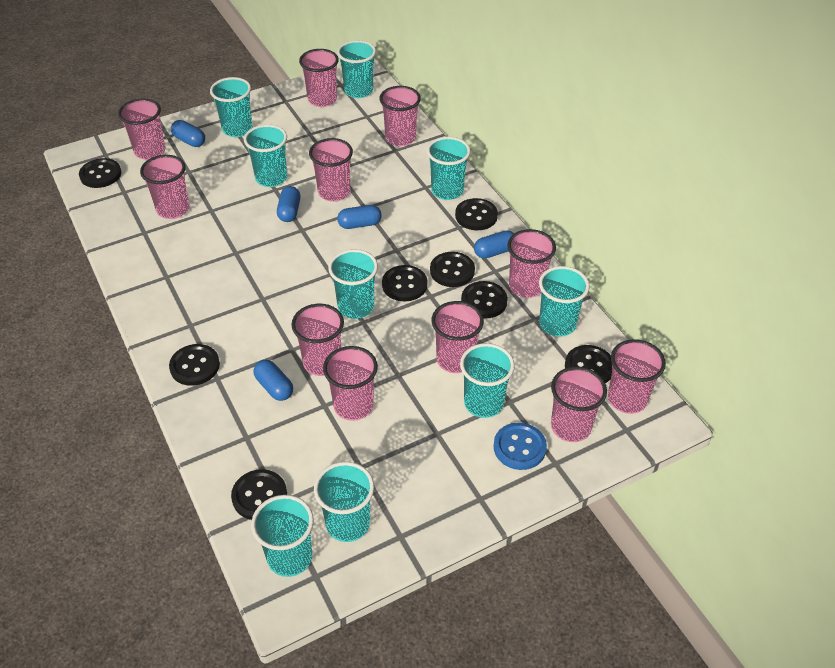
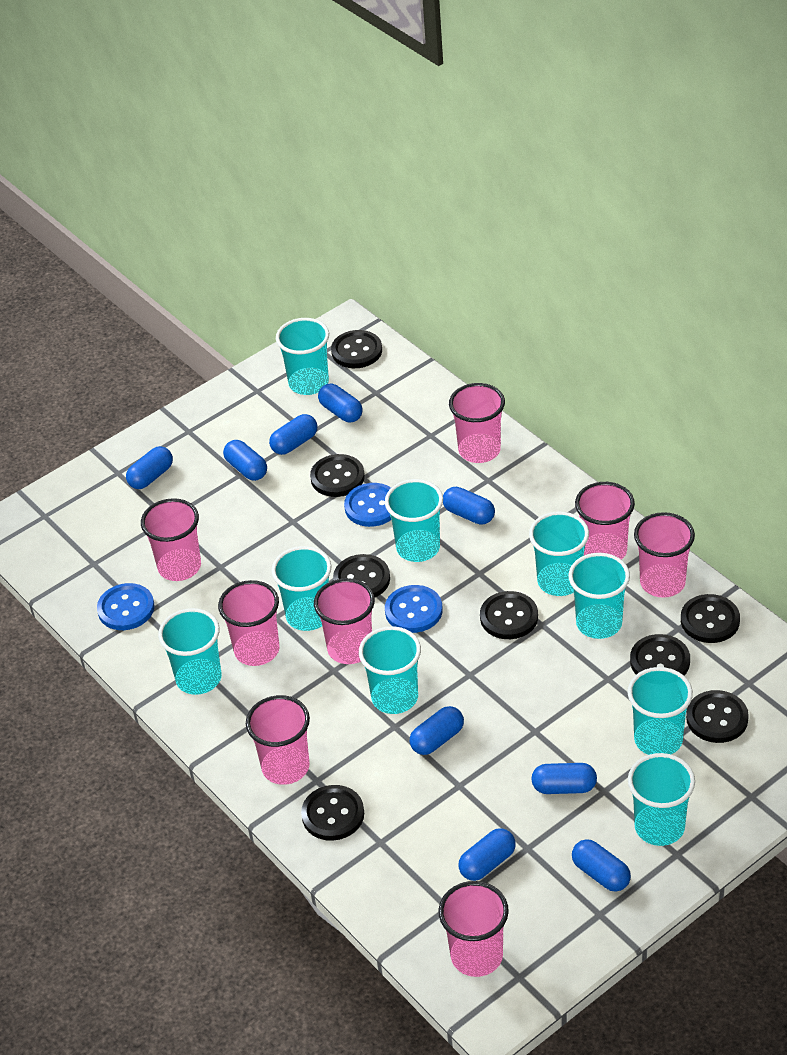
blue button: [493,423,547,470] = 1 -> [97,583,155,630] [344,483,391,527] [385,585,443,633] = 3
blue capsule: [171,120,205,147] [253,359,293,401] [277,186,300,222] [337,205,382,229] [474,230,514,259] = 5 -> [126,446,173,489] [223,440,267,481] [269,414,317,455] [318,384,363,422] [410,706,464,755] [443,487,495,525] [458,828,516,881] [531,763,597,794] [572,839,631,892] = 9
pink cup: [118,98,165,160] [140,155,189,219] [291,304,344,376] [299,49,339,107] [309,138,353,202] [323,346,378,421] [379,86,421,146] [432,301,484,373] [507,229,556,298] [551,367,607,442] [608,339,666,414] = 11 -> [141,498,201,581] [218,580,280,666] [246,695,310,785] [314,578,375,664] [438,881,509,977] [449,383,505,463] [575,482,635,560] [634,512,695,598] = 8

